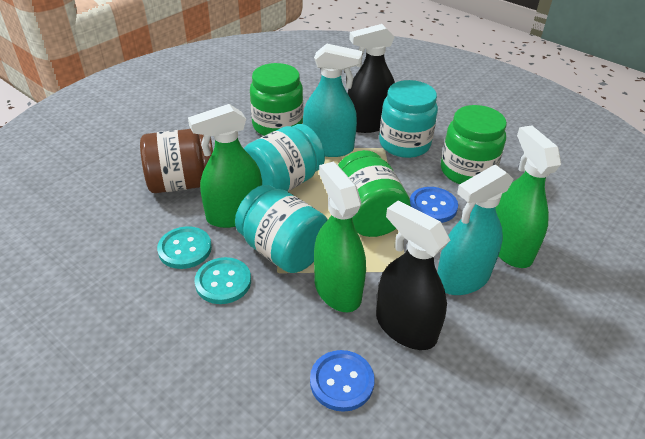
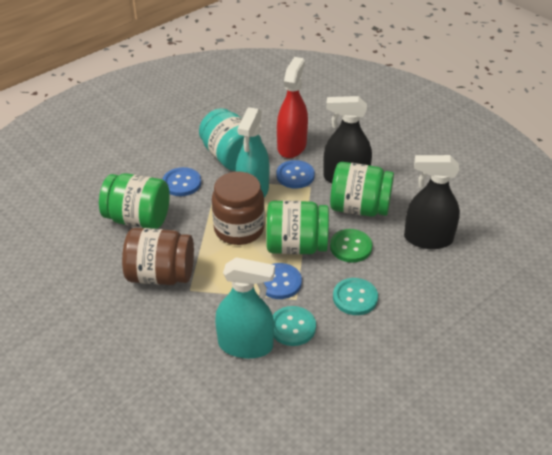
blue button: [310,350,375,412] [410,187,458,223] = 2 -> [162,167,201,196] [264,263,302,299] [276,160,315,188] = 3
brown jar: [140,129,213,193] = 1 -> [122,228,194,285] [212,172,265,245] = 2
green button: none = 0 -> [330,229,372,262] = 1
green spray bottle: [188,104,262,228] [314,161,366,312] [495,125,561,268] = 3 -> none = 0
red spray bottle: none = 0 -> [277,57,308,158] = 1
turquoise jar: [235,185,328,273] [244,124,325,192] [379,80,438,158] = 3 -> [199,108,262,171] = 1

